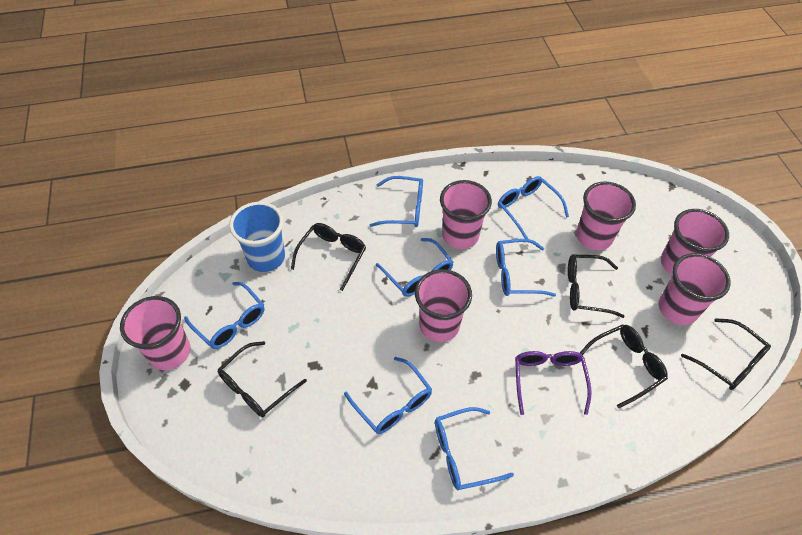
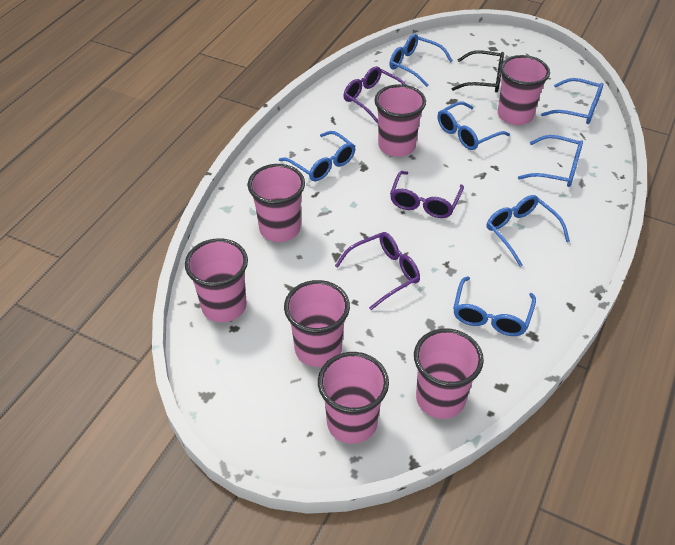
black glasses: [218,341,307,417] [291,223,366,291] [568,254,625,318] [580,325,668,408] [681,318,771,390] = 5 -> [452,50,504,93] = 1
blue cup: [229,202,285,272] = 1 -> none = 0
pink cup: [120,296,191,370] [415,269,472,342] [440,180,492,249] [576,181,636,250] [659,253,731,325] [661,209,729,275] = 6 -> [185,238,248,322] [248,164,305,242] [284,280,350,367] [318,352,389,444] [374,84,426,157] [414,328,484,419] [498,55,550,125] = 7
purple glasses: [515,351,591,415] = 1 -> [335,232,420,310] [343,66,406,124] [390,171,464,218] = 3

